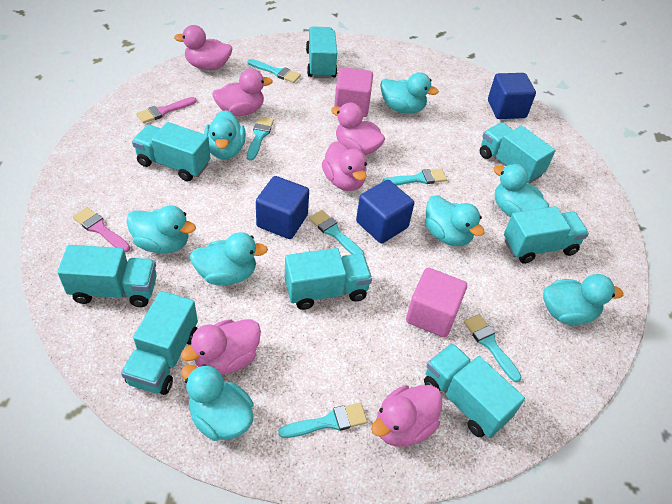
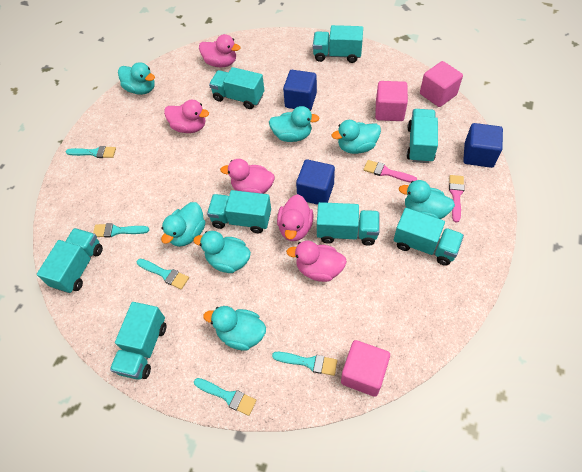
pink cube: [334,67,373,117] [406,268,467,337] = 2 -> [341,340,390,397] [375,81,408,121] [420,61,463,107] = 3
pink duck: [174,25,232,70] [181,319,261,375] [212,69,273,116] [322,141,367,191] [331,103,385,155] [371,385,442,447] = 6 -> [164,100,209,133] [199,34,240,67] [220,159,275,194] [277,194,314,241] [286,241,347,282] = 5
turquoise brush: [247,116,274,161] [248,59,301,83] [278,403,367,438] [309,210,364,254] [382,169,447,185] [464,314,521,382] = 6 -> [66,146,116,158] [93,223,149,238] [137,259,189,290] [194,378,256,416] [272,352,337,376] = 5
turquoise duck: [126,205,196,254] [181,364,254,441] [190,232,268,286] [204,110,246,160] [380,72,439,114] [425,195,485,246] [493,164,549,217] [543,274,623,325] = 8 -> [118,62,155,95] [161,202,205,247] [194,231,251,273] [203,306,266,351] [269,106,320,142] [332,120,381,154] [399,180,455,219] = 7

